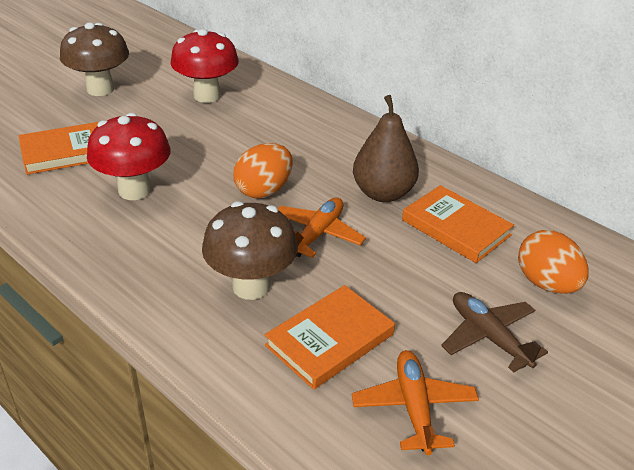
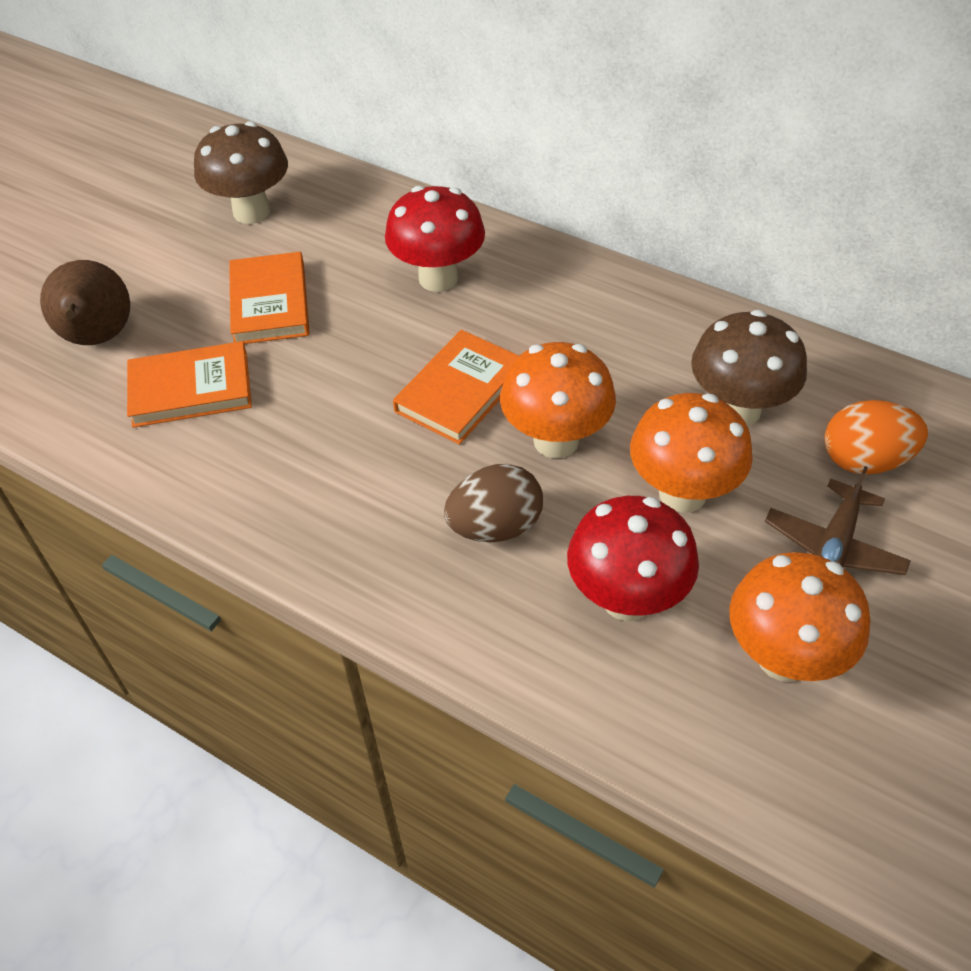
brown egg: none = 0 -> [444,464,543,542] = 1
orange egg: [233,143,293,198] [518,230,589,294] = 2 -> [825,400,928,475] = 1
orange mushroom: none = 0 -> [500,342,616,458] [630,393,753,513] [729,552,870,682] = 3
orange plane: [278,198,366,258] [352,350,479,455] = 2 -> none = 0

